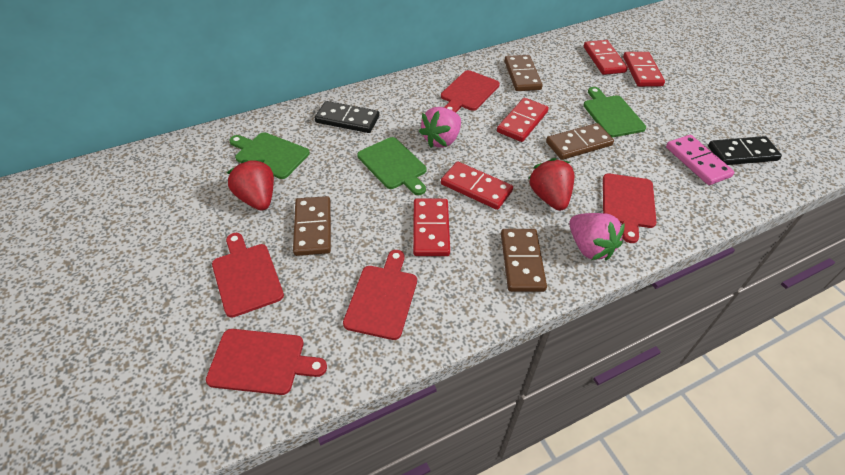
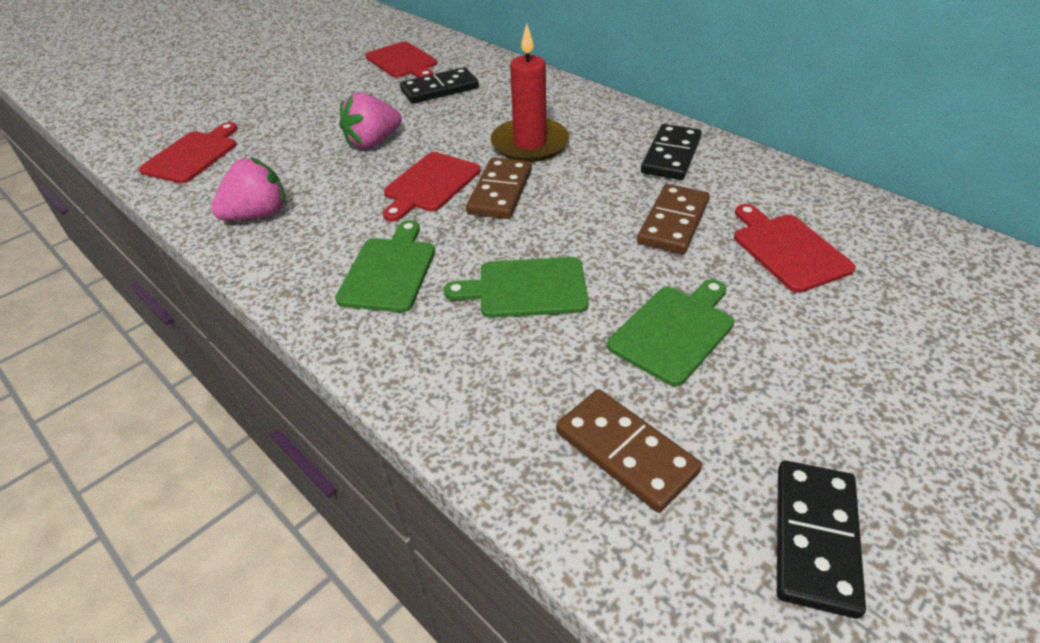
black domino: [315,101,379,133] [708,136,782,165] = 2 -> [400,67,479,104] [641,124,702,180] [777,461,866,619] = 3
brown domino: [293,196,331,256] [501,229,547,292] [504,55,543,91] [546,123,614,160] = 4 -> [466,158,532,219] [556,389,702,513] [637,184,710,254] = 3
pink domino: [666,135,735,185] = 1 -> none = 0
red candle: none = 0 -> [491,24,570,162] = 1
red cutting board: [206,329,327,395] [212,233,284,318] [343,250,417,340] [441,70,500,113] [603,173,657,243] = 5 -> [139,122,238,183] [366,41,437,78] [383,152,481,222] [734,204,856,293] = 4
red domino: [413,198,450,256] [441,161,513,210] [497,98,549,142] [584,40,628,75] [623,52,665,87] = 5 -> none = 0
red strawberry: [227,160,274,211] [528,158,575,211] = 2 -> none = 0

